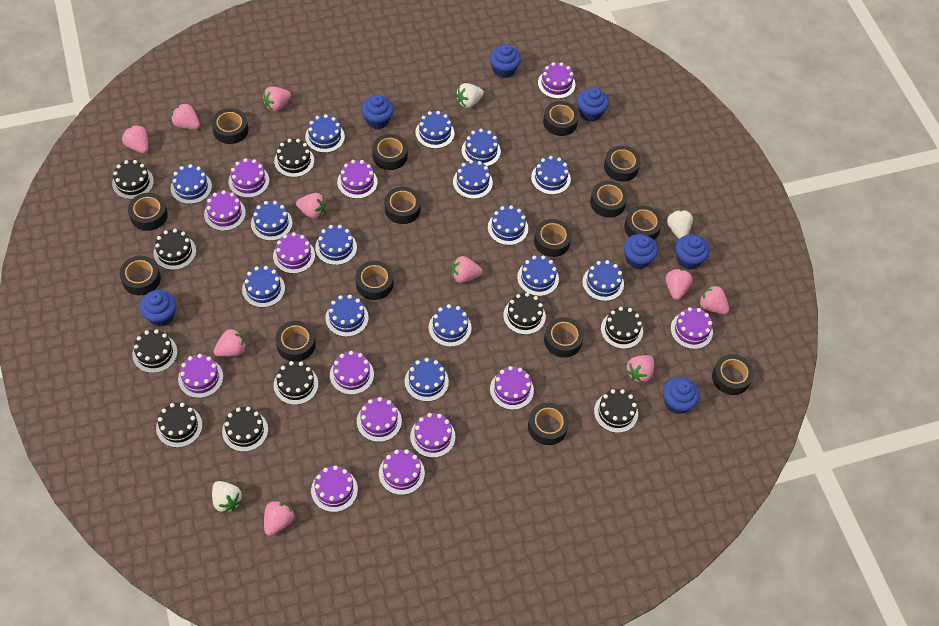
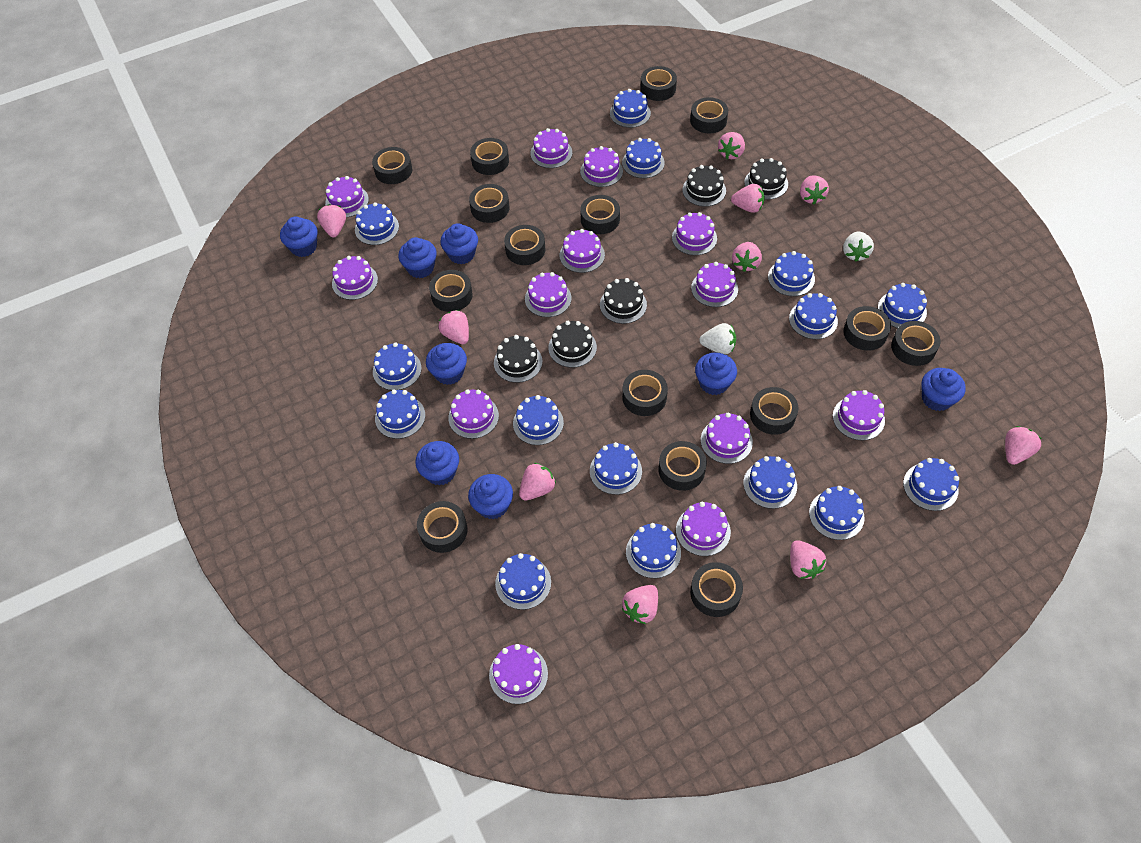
black cake: [112,160,154,199] [132,329,177,373] [153,229,196,270] [156,403,202,448] [222,407,268,452] [274,139,314,177] [274,361,318,405] [503,293,546,335] [594,389,638,433] [601,307,643,349] = 10 -> [494,335,542,383] [548,321,597,368] [600,278,647,324] [682,165,726,207] [744,158,788,199] = 5
blue cupcake: [140,290,176,326] [361,95,394,129] [490,44,521,78] [577,87,609,121] [624,234,658,269] [663,377,700,414] [675,234,710,269] = 7 -> [280,217,318,257] [398,237,437,278] [415,441,459,486] [426,343,467,385] [440,223,478,264] [468,474,513,519] [695,352,737,395] [922,368,966,411] = 8
white strawberry: [212,481,242,513] [456,83,484,108] [667,210,693,239] = 3 -> [699,323,736,355] [843,231,874,262] = 2

